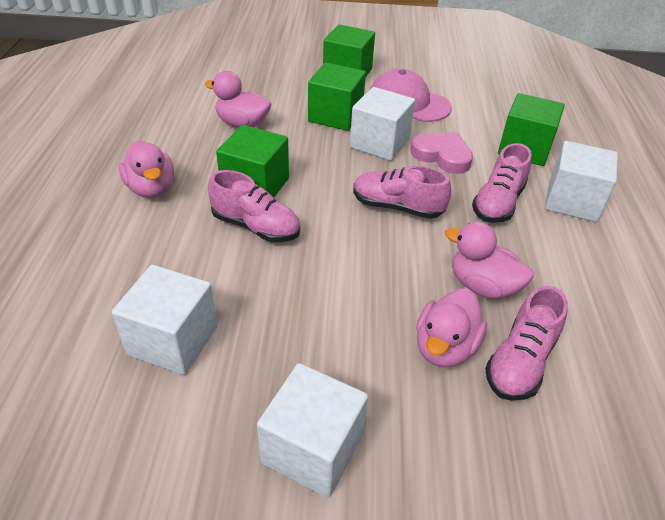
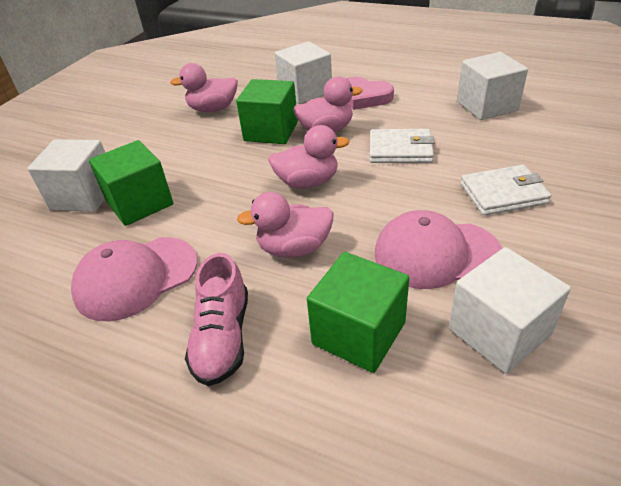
green cube: [216,125,289,198] [308,63,366,131] [323,24,375,78] [498,93,565,166] = 4 -> [89,140,173,226] [236,79,298,144] [307,252,409,373] = 3
pink cap: [370,69,452,122] = 1 -> [71,237,198,321] [374,210,502,289] = 2
pink shoe: [208,170,300,242] [353,166,451,219] [472,143,532,223] [485,286,568,401] = 4 -> [185,253,248,386] = 1
white wallet: none = 0 -> [369,129,434,163] [460,165,551,216] = 2

